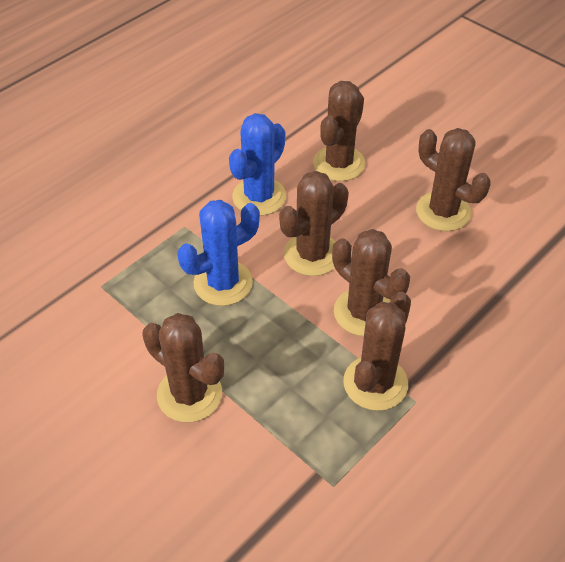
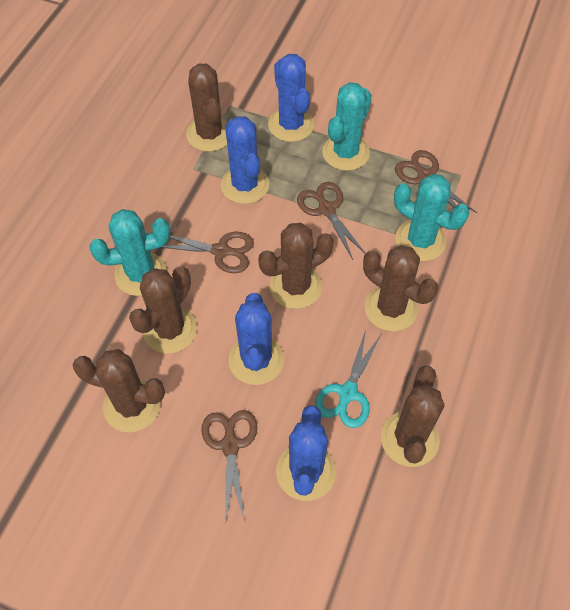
blue cactus: [177,200,260,306] [229,113,286,216] = 2 -> [221,116,269,204] [228,293,284,385] [268,54,314,142] [276,405,336,501] = 4
brown scissors: none = 0 -> [160,232,254,273] [201,410,257,519] [297,182,366,260] [395,150,477,213] = 4
turquoise cactus: none = 0 -> [89,209,170,296] [322,82,372,171] [394,174,470,261] = 3
turquoise scissors: none = 0 -> [315,330,381,428] = 1

